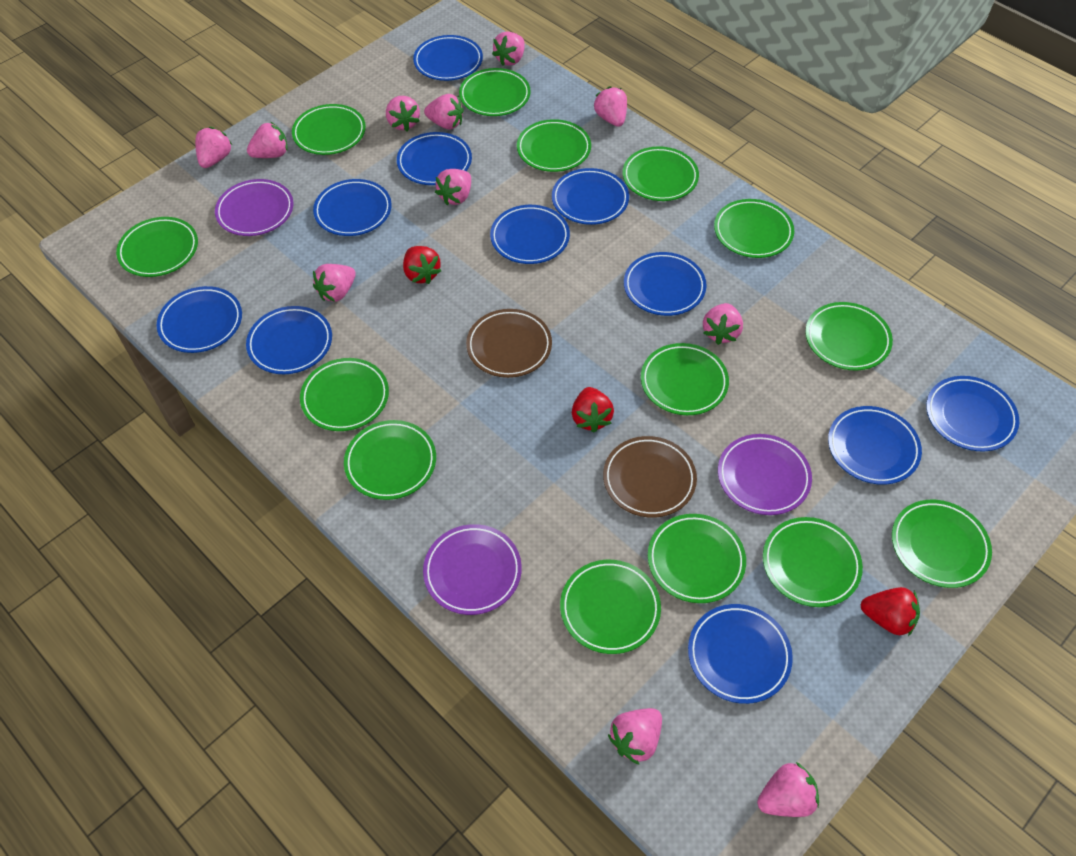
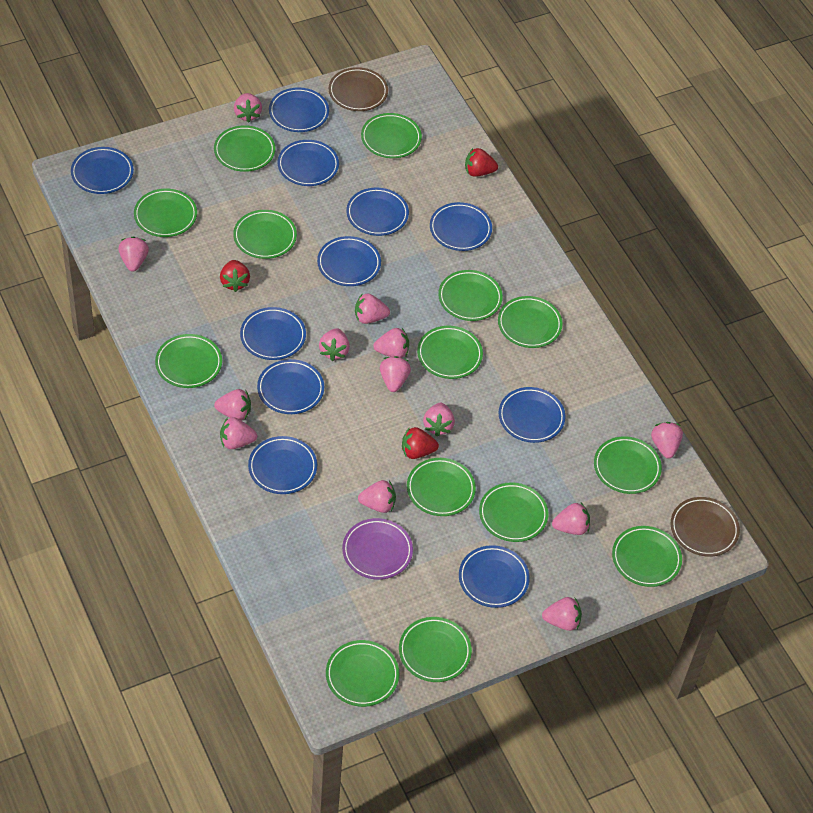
pink strawberry: [195,127,232,168] [247,122,288,158] [313,264,356,302] [386,96,420,131] [424,94,464,130] [435,169,471,205] [492,32,525,66] [593,86,627,127] [608,708,662,765] [703,303,743,345] [757,762,819,817] = 11 -> [118,237,149,272] [214,389,251,420] [220,417,257,449] [234,93,262,123] [319,328,350,361] [355,293,390,324] [358,480,396,513] [373,328,409,358] [380,356,411,392] [423,403,455,436] [542,597,582,631] [552,503,590,535] [651,422,683,459] = 13
purple plate: [215,179,293,236] [423,524,522,615] [718,434,812,515] = 3 -> [342,518,413,580] = 1

